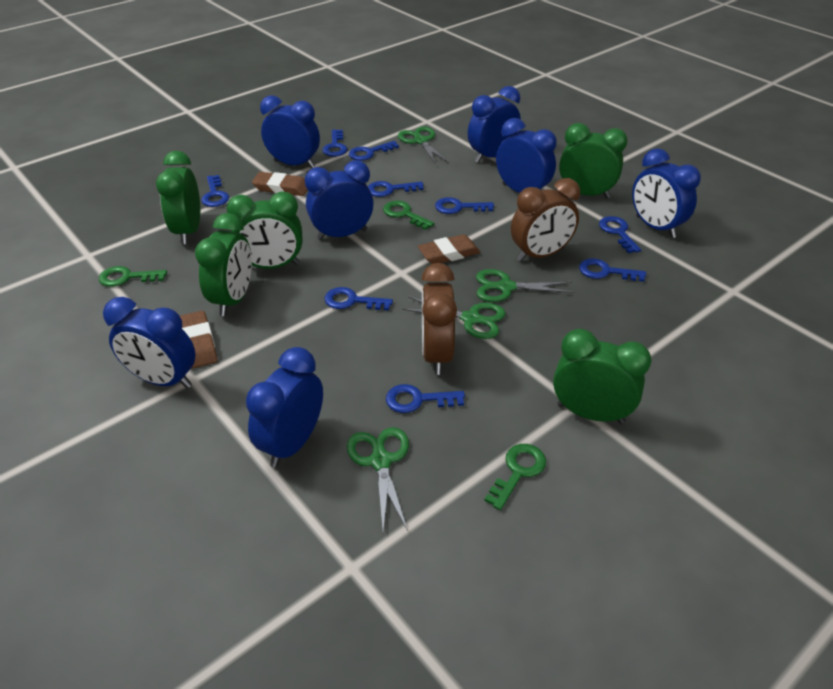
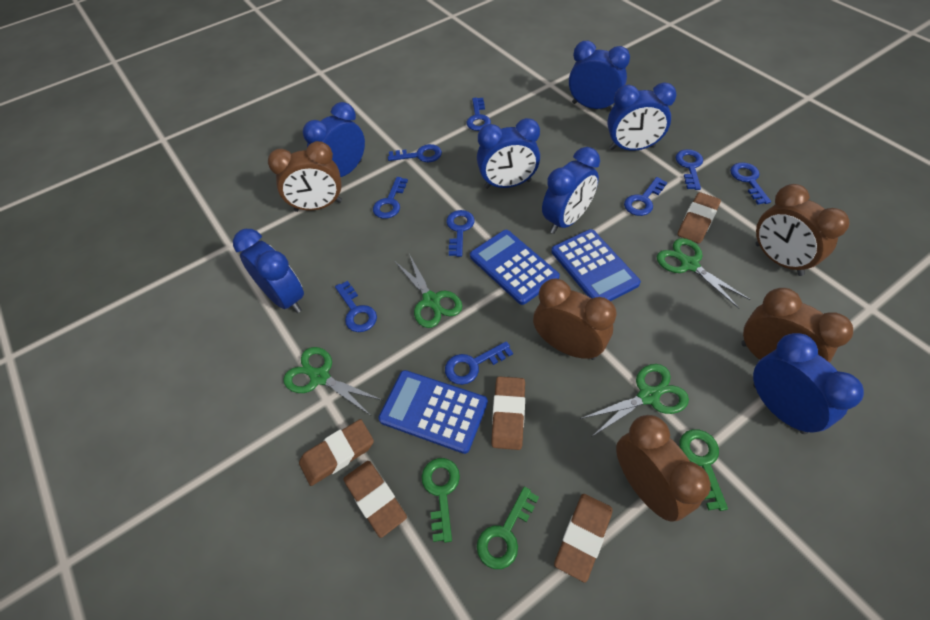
blue calculator: none = 0 -> [378,370,488,454] [470,230,560,305] [551,229,641,301] = 3
brown clock: [421,263,457,375] [511,178,580,262] = 2 -> [268,141,342,212] [533,278,617,360] [616,415,711,522] [741,288,853,363] [755,184,850,276] = 5
brown eraser: [180,311,218,369] [252,172,307,196] [418,234,480,264] = 3 -> [299,419,374,486] [343,461,407,538] [491,376,525,450] [554,494,613,583] [677,192,721,244] = 5
green clock: [156,151,200,244] [195,213,252,316] [226,191,302,269] [553,329,651,424] [559,123,628,198] = 5 -> none = 0

